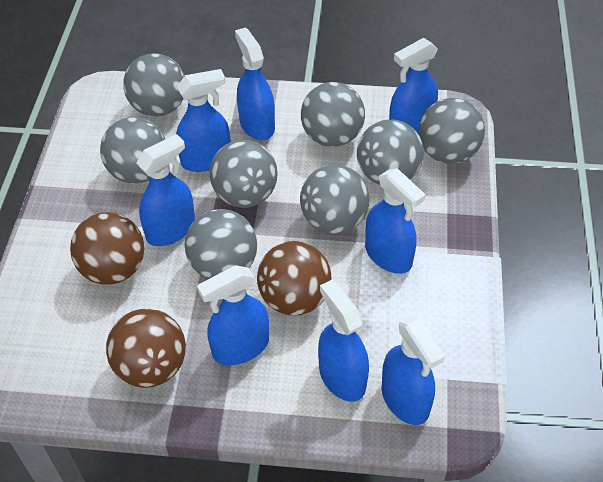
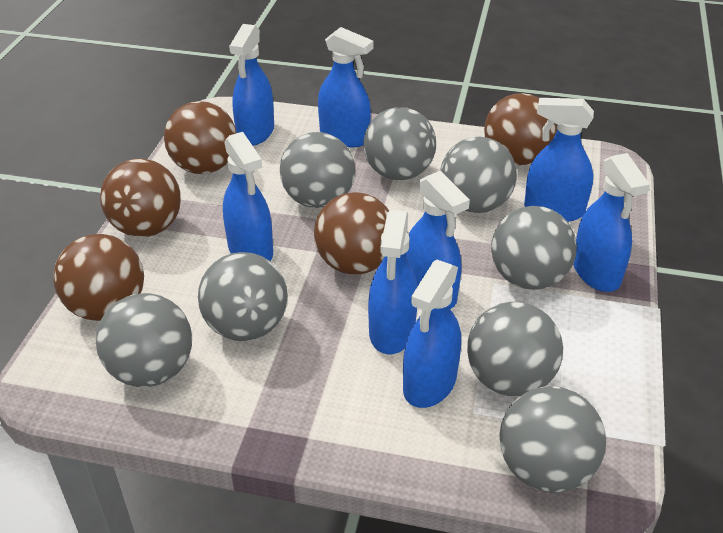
brown ball: [70,212,144,285] [106,309,186,388] [257,241,332,315] = 3 -> [53,234,144,321] [100,159,181,237] [164,101,237,174] [314,192,389,275] [484,93,557,165] = 5

